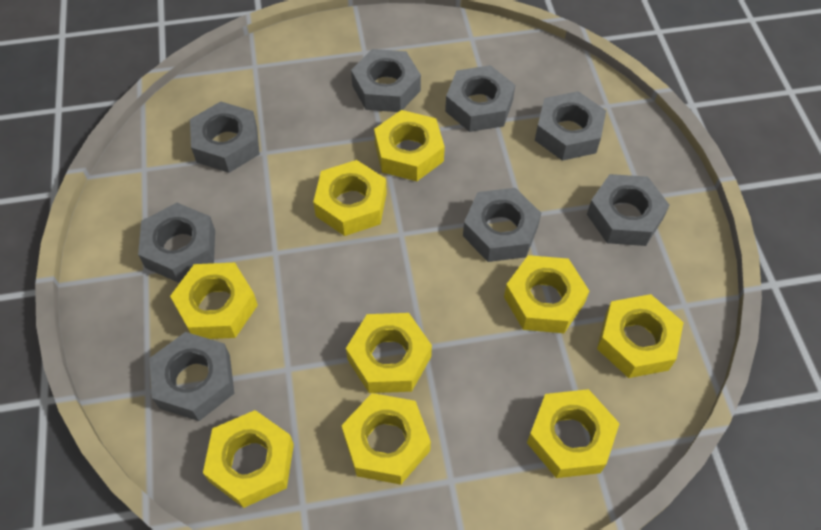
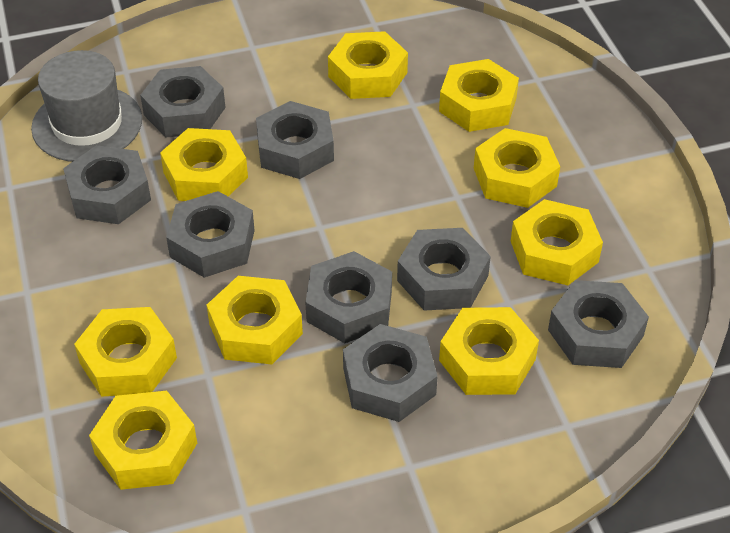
grey hat: none = 0 -> [31,50,142,162] = 1

